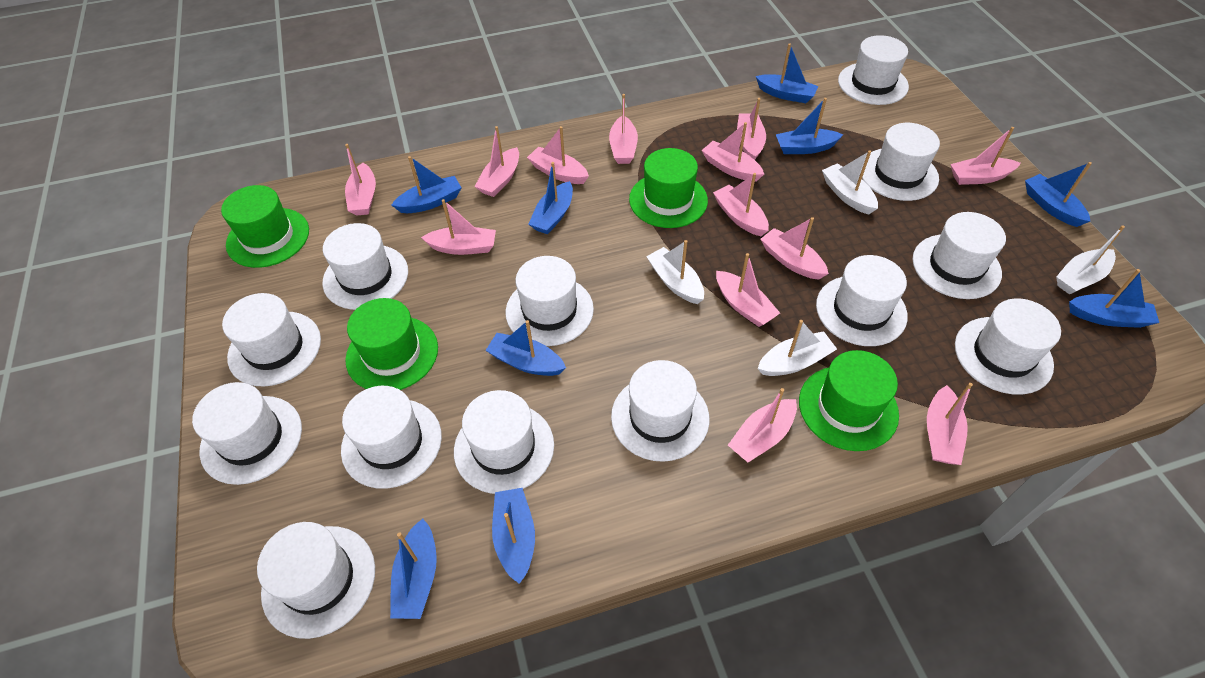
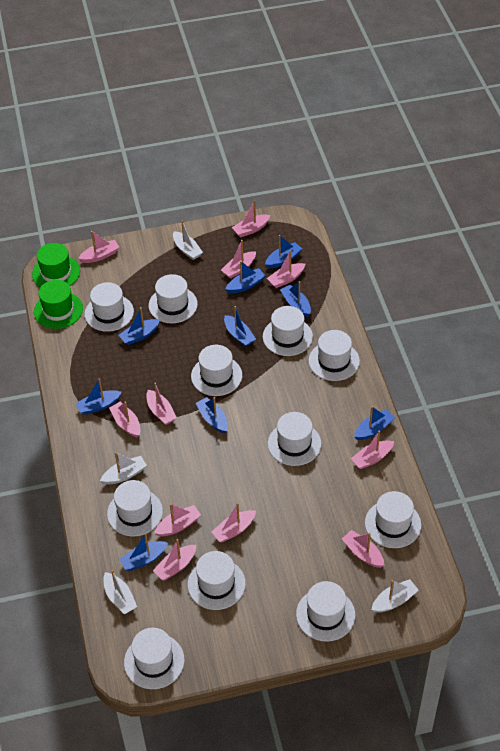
green hat: [221,185,309,268] [345,298,438,390] [629,148,708,228] [799,350,899,451] = 4 -> [32,243,80,287] [34,280,83,329] = 2
pink boat: [345,144,376,216] [421,199,496,255] [475,126,519,197] [527,126,589,184] [609,94,638,164] [702,122,764,182] [713,173,769,236] [716,253,780,327] [728,388,797,462] [737,98,766,160] [761,217,829,280] [927,383,973,465] [950,127,1021,185] = 13 -> [78,231,119,263] [109,402,141,438] [146,383,177,425] [153,539,196,580] [154,504,201,536] [212,503,256,543] [221,240,256,279] [232,201,270,238] [267,250,305,288] [342,530,384,568] [351,431,394,469] = 11
white hat: [192,382,302,485] [222,293,321,387] [257,522,375,639] [322,223,408,310] [341,386,442,489] [454,390,554,494] [505,256,594,346] [611,360,709,462] [816,255,908,346] [838,35,909,105] [861,123,940,201] [913,212,1006,299] [955,299,1061,395] = 13 -> [84,282,134,332] [107,480,163,536] [124,628,184,689] [149,274,198,323] [188,551,246,610] [191,345,242,396] [263,306,313,356] [268,412,321,466] [296,581,355,642] [309,330,360,381] [365,491,421,548] = 11

